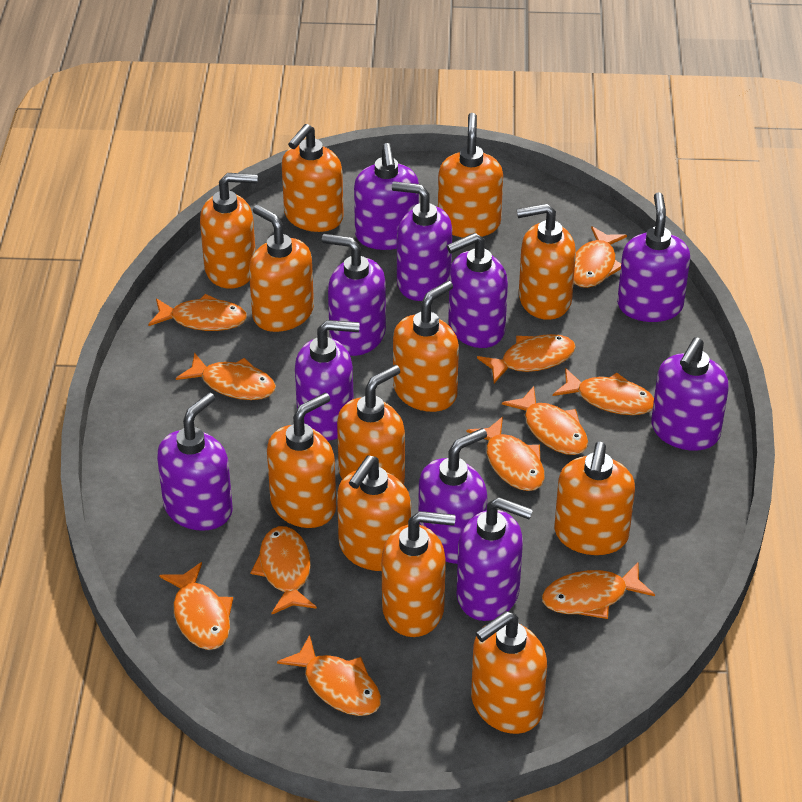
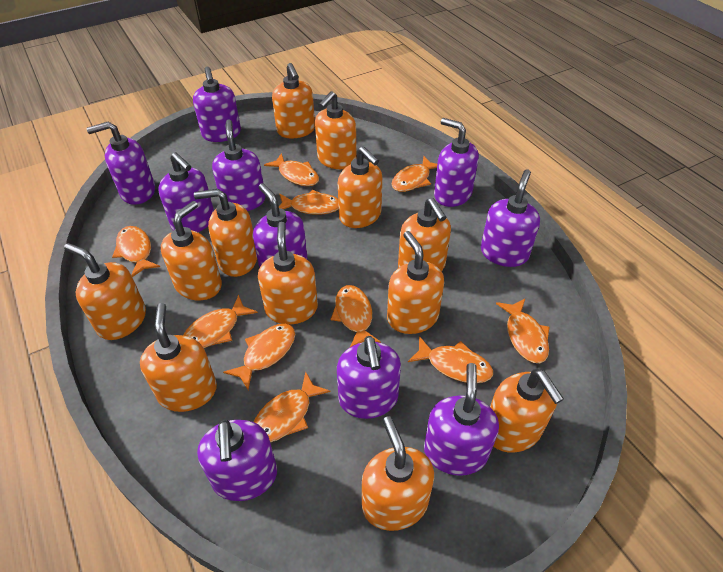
orange fish: [148,294,247,331] [159,562,233,650] [176,353,276,400] [250,526,317,614] [277,635,381,716] [467,417,545,491] [477,334,576,383] [502,386,588,455] [542,562,655,619] [553,368,654,415] [574,226,627,288] = 11 -> [112,226,160,277] [183,295,258,348] [223,324,295,390] [254,372,331,442] [264,153,319,186] [279,190,339,215] [330,285,381,347] [391,155,437,192] [408,336,493,383] [496,299,550,363] = 10

